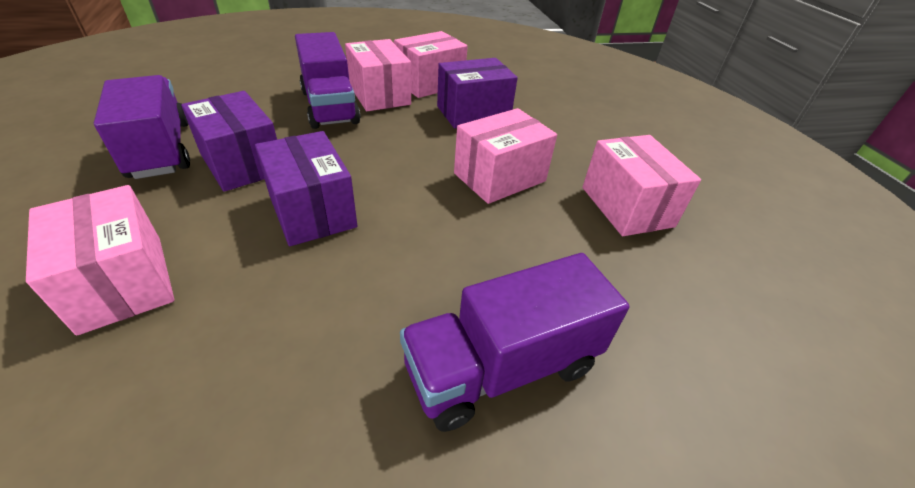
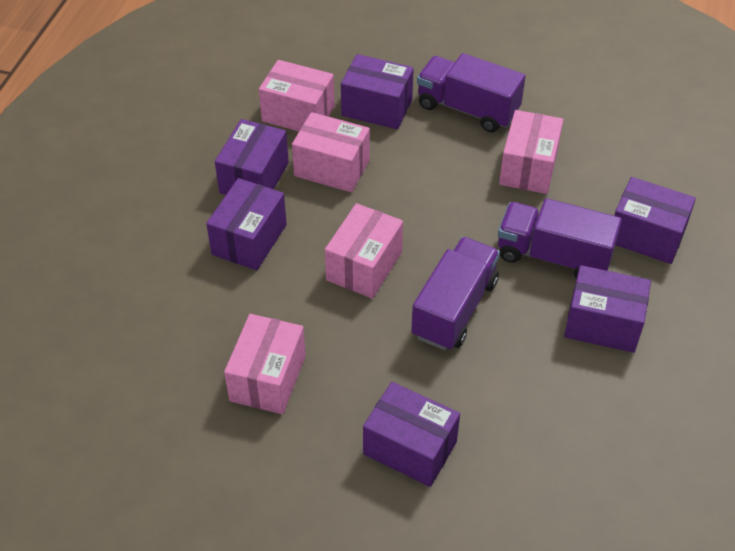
purple box: [181,91,277,192] [255,131,357,246] [437,58,518,128] = 3 -> [206,178,287,270] [215,119,289,195] [341,54,414,129] [363,382,460,487] [564,265,651,353] [614,177,696,264] = 6

